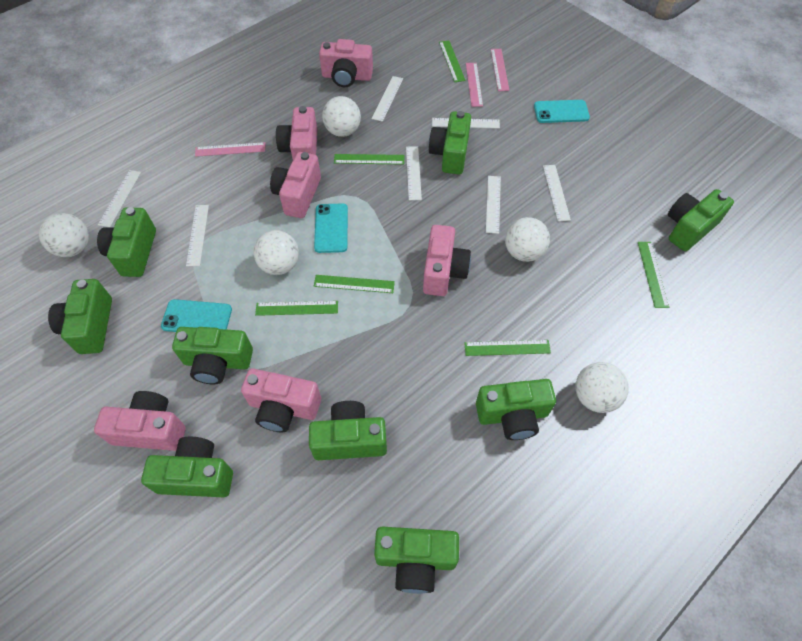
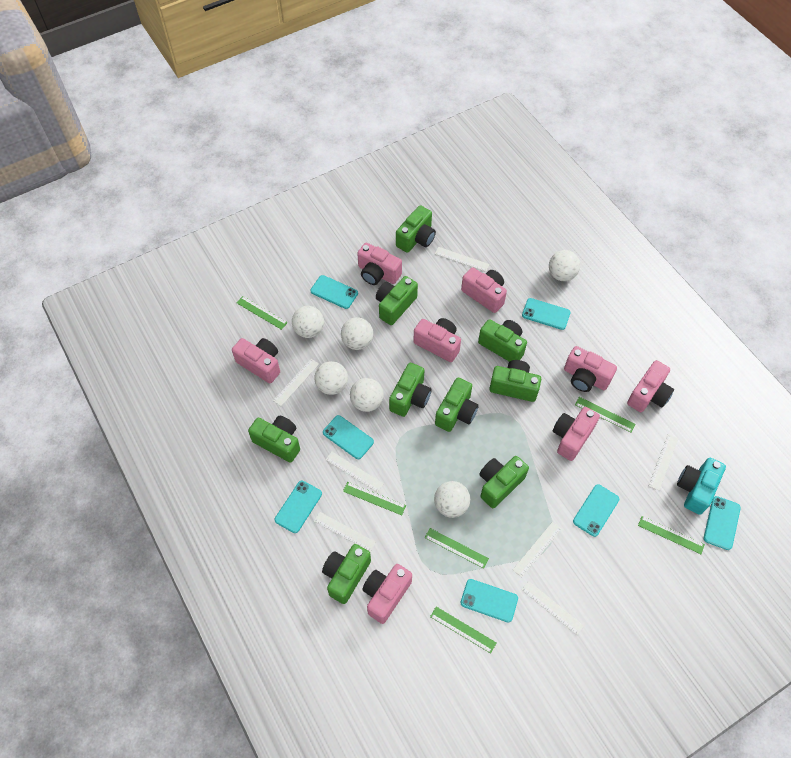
pink camera: [94,391,186,451] [241,368,321,432] [270,152,321,218] [276,106,318,161] [319,39,373,87] [423,225,471,296] = 6 -> [232,338,280,383] [357,243,402,285] [362,564,412,624] [413,318,461,362] [461,267,507,313] [553,407,600,461] [564,346,617,392] [627,360,674,412] = 8
pink ruler: [195,142,265,157] [466,63,483,107] [491,49,509,91] = 3 -> none = 0
turquoise camera: none = 0 -> [677,458,726,515] = 1
turquoise phone: [161,299,232,332] [314,203,348,253] [534,100,590,123] = 3 -> [275,481,322,533] [310,275,358,309] [323,415,374,459] [461,579,518,623] [522,298,570,330] [573,484,619,537] [704,496,741,550] = 7
white ball: [39,213,89,257] [253,230,299,275] [322,96,361,137] [505,217,550,262] [575,362,629,413] = 5 -> [292,306,324,338] [314,361,348,395] [341,317,373,350] [350,378,384,412] [434,481,470,518] [549,250,580,281] = 6

